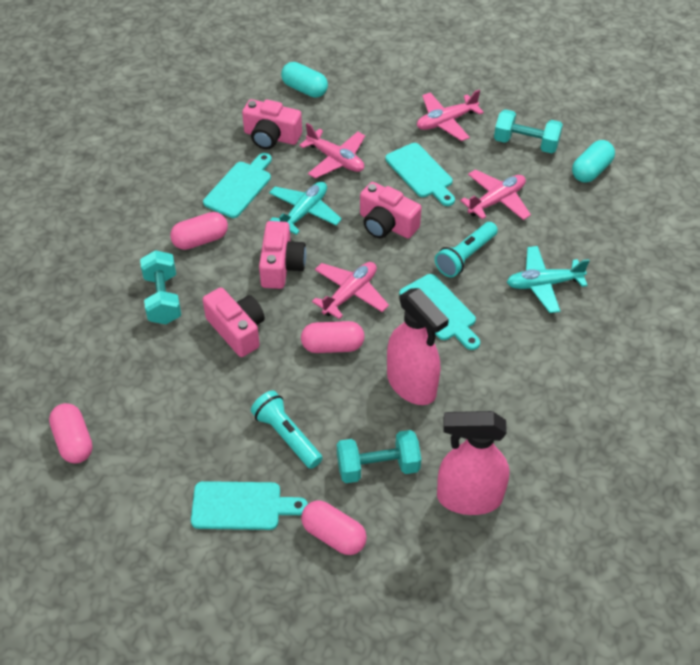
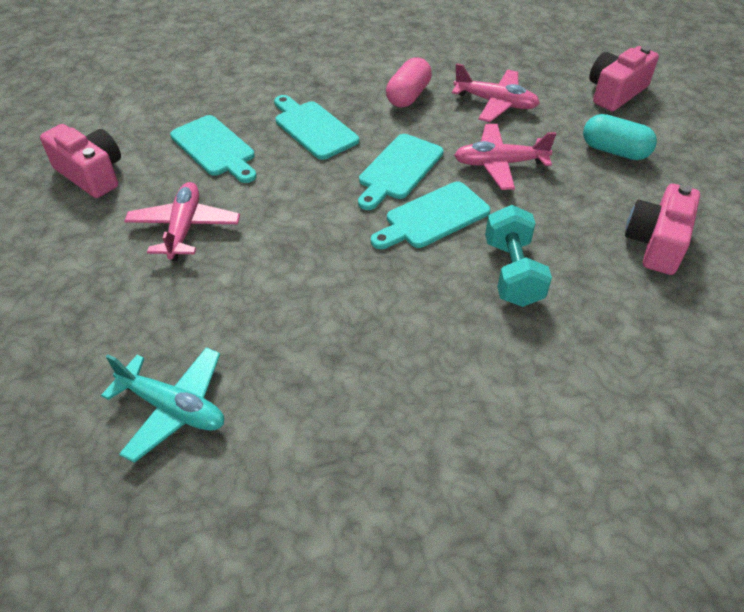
pink camera: [203,287,265,357] [242,99,302,149] [259,221,306,289] [360,182,422,238] = 4 -> [40,124,121,198] [589,46,659,111] [625,184,700,275] = 3
pink capsule: [49,403,93,464] [170,212,228,250] [301,321,365,353] [301,500,367,555] = 4 -> [386,57,432,108] = 1
pink plane: [299,123,365,179] [312,262,389,319] [417,90,484,141] [460,169,531,220] = 4 -> [124,182,240,261] [452,63,540,122] [454,124,556,190] = 3
pink spray bottle: [387,288,449,405] [437,411,510,515] = 2 -> none = 0
turquoise capsule: [281,62,328,98] [572,140,615,183] = 2 -> [583,114,657,160] = 1
turquoise dumbbell: [140,250,181,324] [337,430,421,483] [494,109,563,154] = 3 -> [485,205,552,307] = 1
turquoise flashlight: [251,390,323,469] [435,222,498,278] = 2 -> none = 0
turquoise plane: [269,182,342,235] [507,246,590,313] = 2 -> [101,347,224,463] = 1

